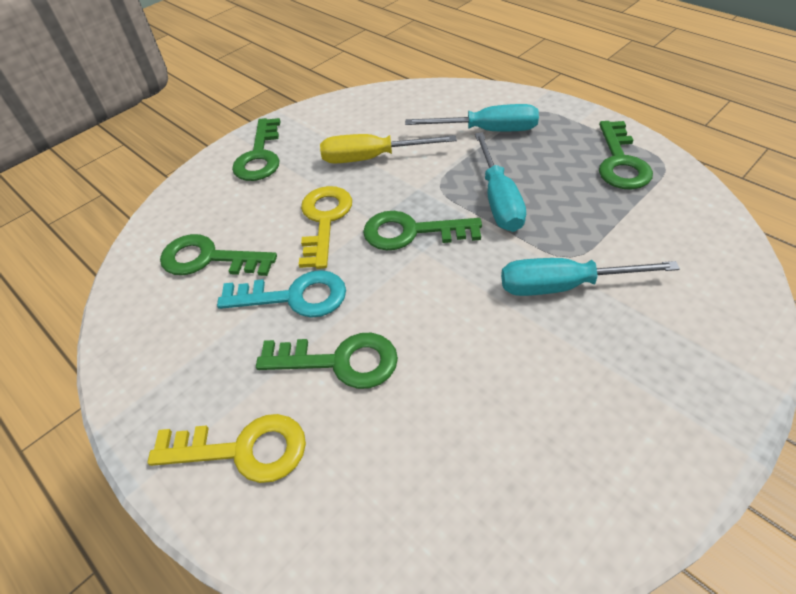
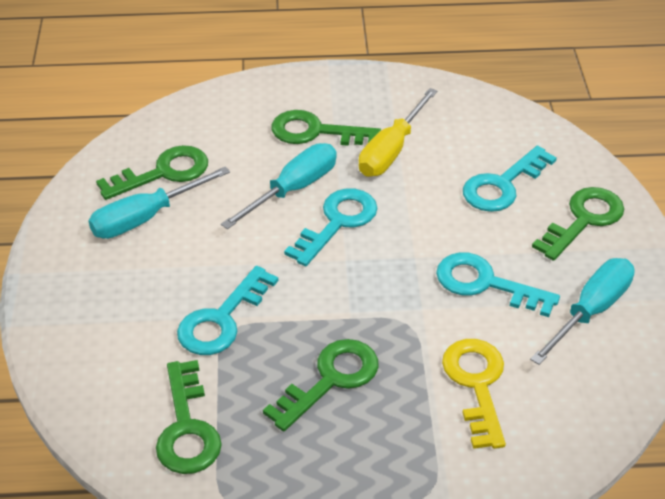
turquoise key: [217,270,346,318] = 1 -> [177,266,278,355] [284,188,377,266] [436,252,560,317] [463,146,557,212] = 4
yellow key: [148,414,306,483] [299,186,352,269] = 2 -> [442,339,506,449] = 1

